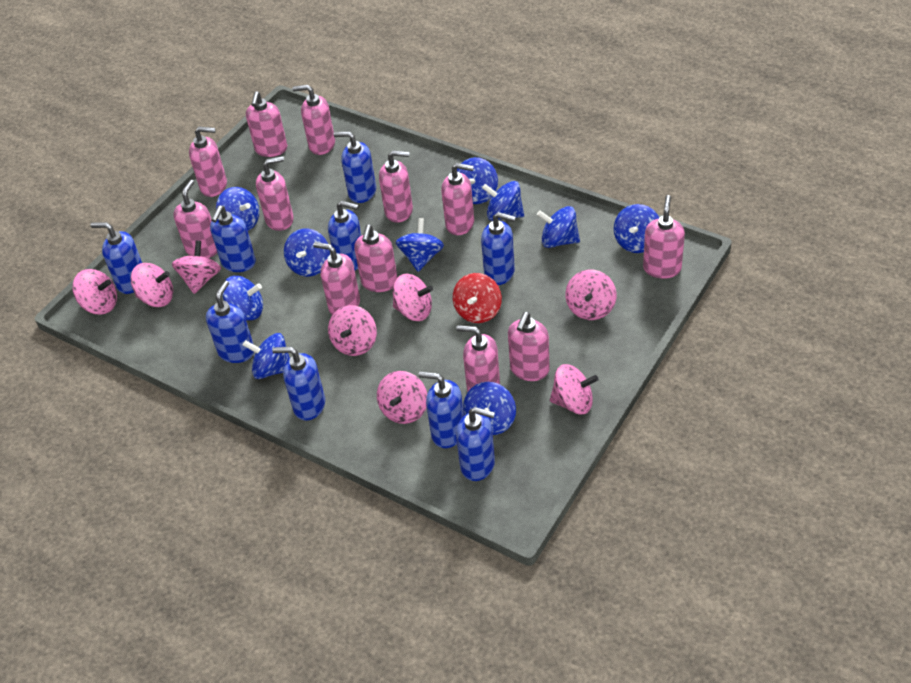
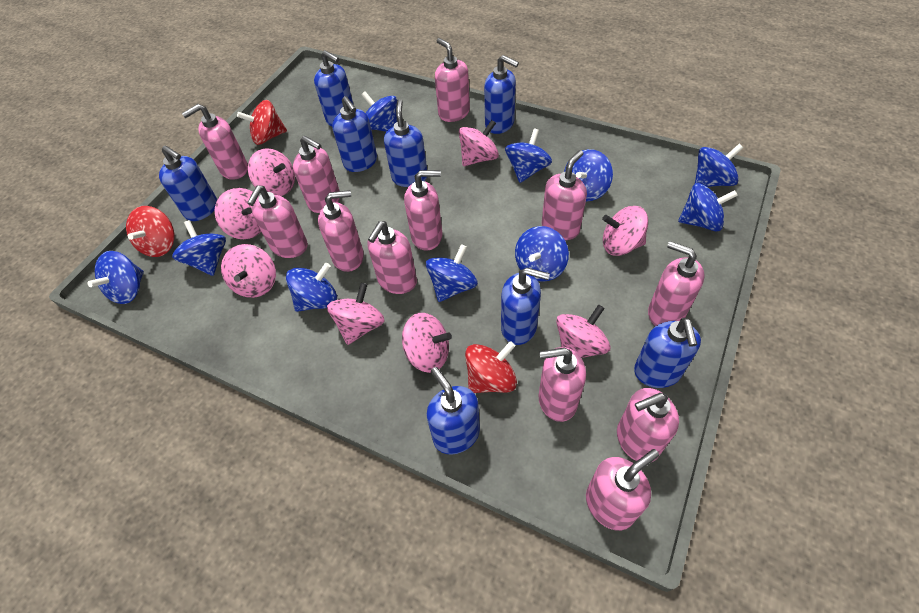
blue soap dispenser: [91,222,142,294] [206,281,254,363] [210,205,256,272] [272,347,325,421] [328,201,361,270] [334,131,376,203] [418,372,464,448] [456,407,495,481] [481,212,516,285] = 9 -> [159,146,217,221] [314,50,354,126] [332,96,377,172] [384,99,427,187] [427,367,480,455] [484,55,519,134] [501,268,550,345] [634,318,701,388] = 8
red spinning top: [453,273,502,323] = 1 -> [126,206,175,257] [237,100,287,145] [465,341,517,393] = 3

